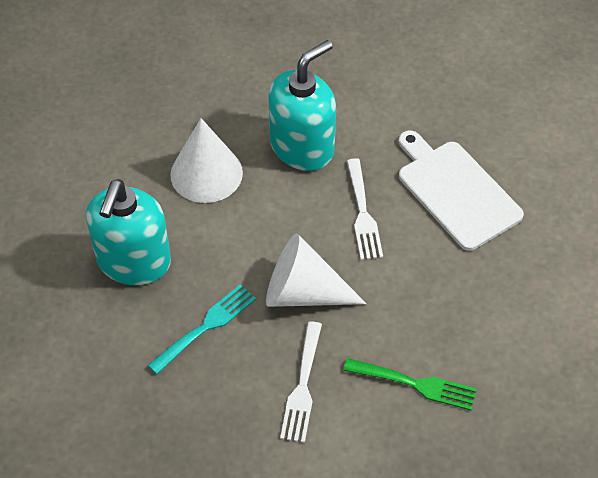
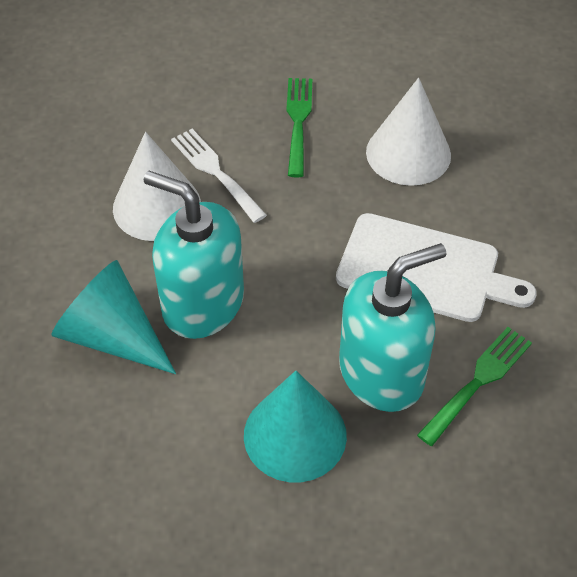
green fork: [343,358,477,410] = 1 -> [286,78,312,177] [417,327,532,446] = 2
turquoise cone: none = 0 -> [51,260,176,374] [244,371,347,482] = 2
turquoise fork: [148,285,256,374] = 1 -> none = 0
white fork: [280,321,322,443] [347,158,383,260] = 2 -> [171,129,267,223] = 1

